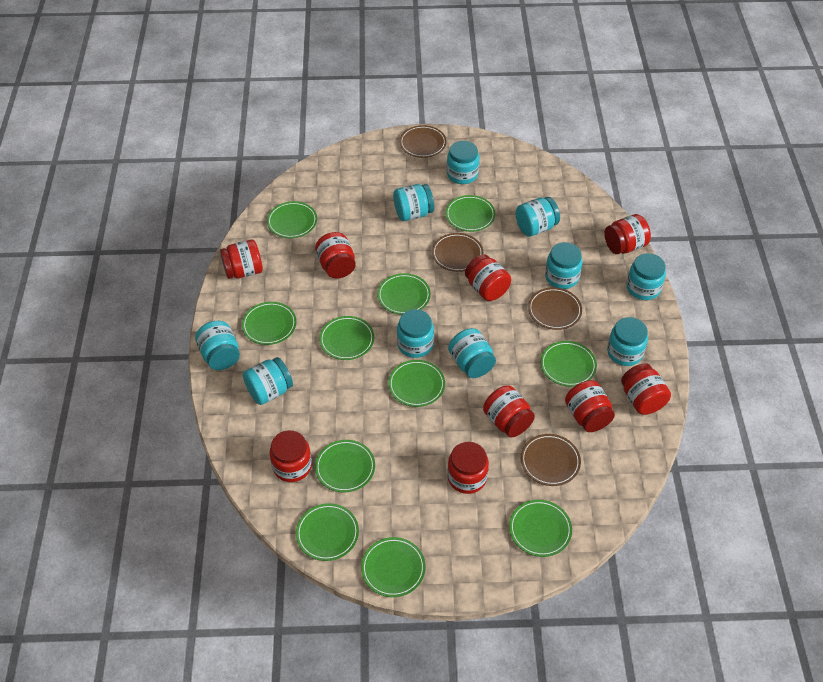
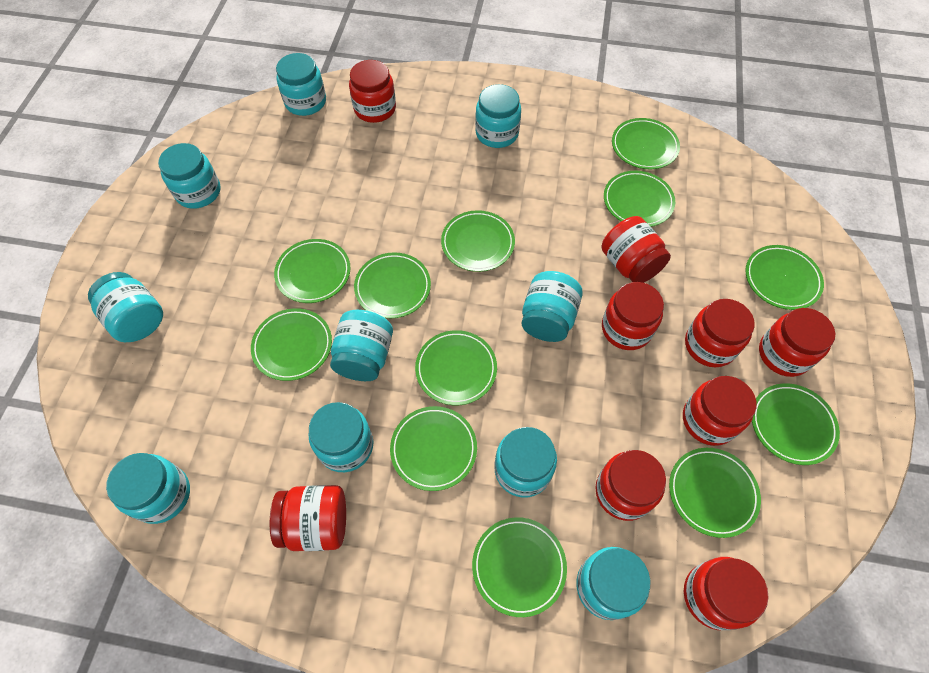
brown plate: [399,125,447,158] [432,233,484,272] [521,434,581,486] [528,287,582,330] = 4 -> none = 0
green plate: [242,302,296,345] [267,201,317,238] [296,503,359,561] [315,440,375,493] [319,316,374,360] [361,537,426,597] [377,273,431,315] [388,360,445,407] [445,195,496,232] [509,500,572,557] [540,341,597,387] = 11 -> [251,308,332,381] [274,239,351,303] [354,252,431,318] [390,406,477,491] [415,330,497,405] [441,210,515,272] [472,517,567,617] [604,171,675,227] [612,118,680,169] [669,448,761,538] [745,245,824,310] [752,383,840,465] = 12

